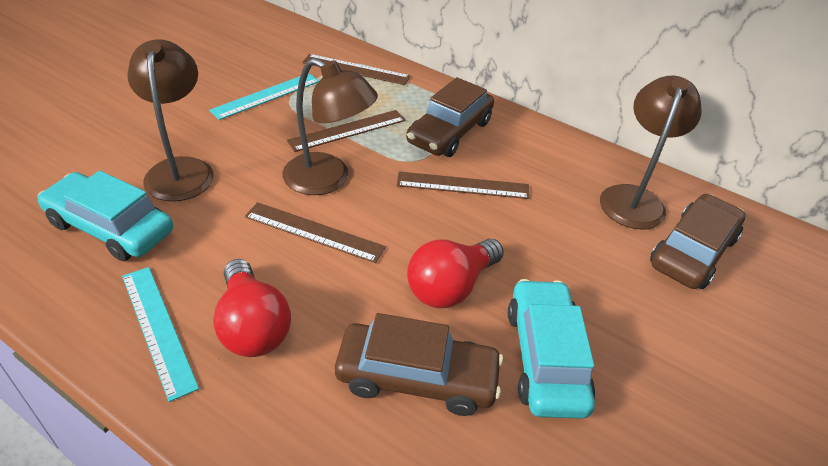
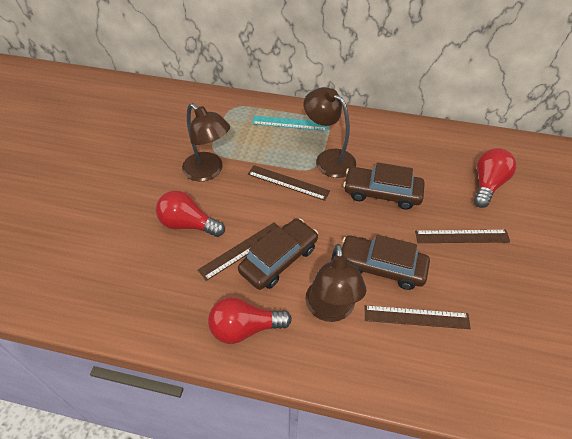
red light bulb: [213,259,291,357] [407,239,504,308] = 2 -> [156,190,225,237] [208,297,292,344] [474,148,516,208] = 3
turquoise car: [37,171,173,261] [508,279,595,419] = 2 -> none = 0
turquoise ruler: [122,267,199,402] [209,73,319,120] = 2 -> [252,116,329,131] = 1

